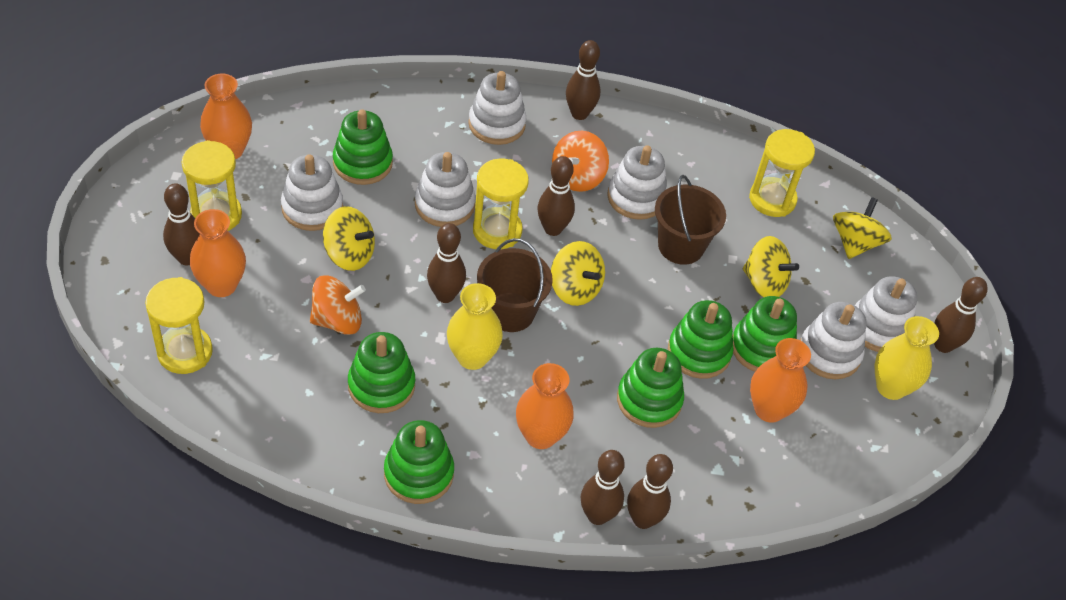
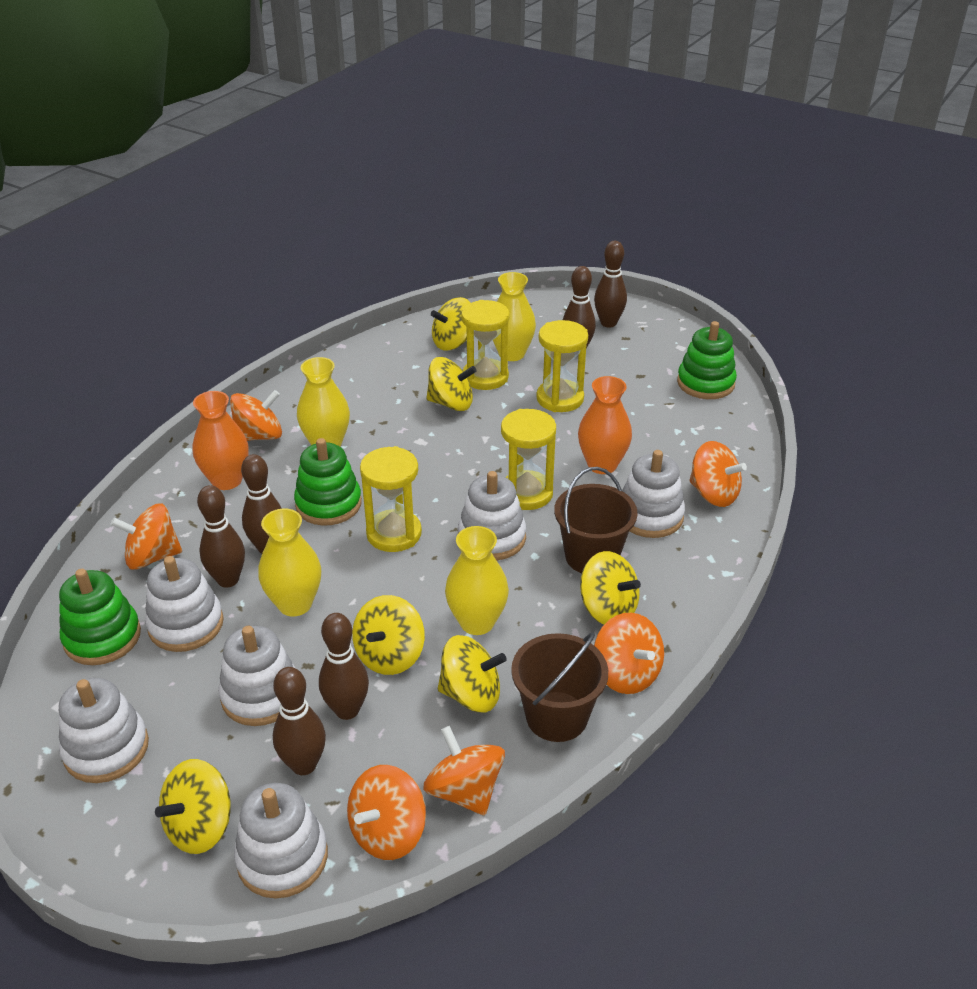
brown bowling pin: [163,183,200,265] [427,223,466,303] [538,156,575,236] [566,40,601,120] [581,450,625,525] [627,454,673,529] [934,277,988,353] = 7 -> [197,485,245,588] [241,454,282,554] [273,667,326,775] [319,613,369,720] [563,266,596,349] [594,241,627,328] = 6
green stacking toy: [333,109,393,185] [348,332,415,413] [384,420,454,504] [617,348,684,428] [668,300,734,379] [733,296,797,372] = 6 -> [59,569,141,665] [294,438,362,526] [677,321,737,399] = 3
orange spinning top: [310,275,366,335] [552,131,609,192] = 2 -> [110,503,182,570] [230,390,282,441] [347,765,426,860] [423,726,505,816] [594,613,664,694] [689,441,747,507] = 6
orange vase: [190,209,246,297] [200,74,252,159] [516,363,574,449] [750,338,811,423] = 4 -> [192,391,249,490] [578,376,632,474] = 2
yellow spinning top: [323,206,375,271] [551,241,605,306] [743,236,799,297] [833,197,892,259] = 4 -> [155,759,231,854] [352,595,425,675] [426,357,476,411] [431,297,470,351] [438,635,507,712] [580,551,641,625] = 6
yellow vase: [447,283,503,370] [874,316,939,400] = 2 -> [258,508,321,617] [297,357,350,447] [445,526,509,635] [493,272,536,361] = 4

